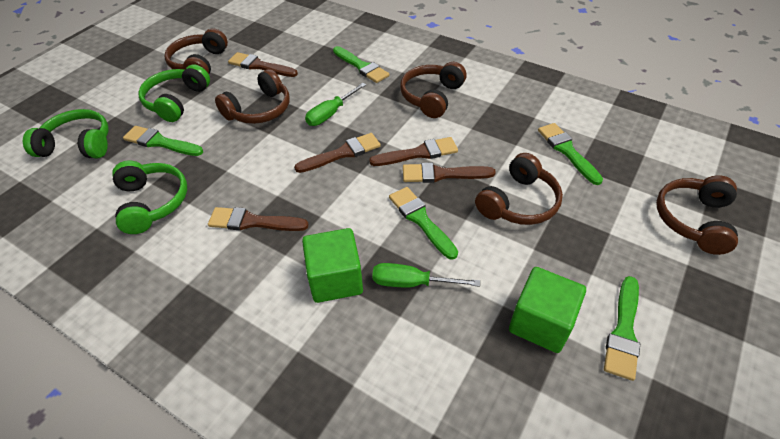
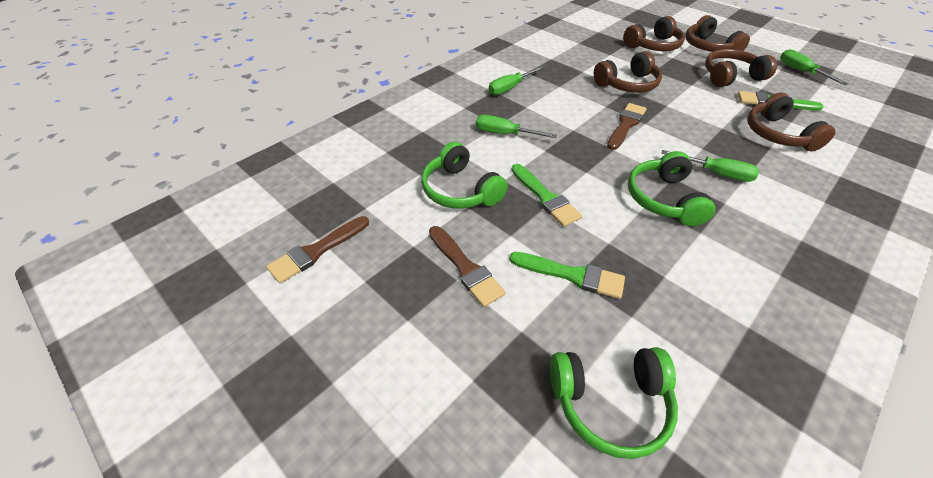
brown brush: [208,207,309,231] [228,52,298,77] [294,133,381,173] [369,137,458,166] [403,163,496,183] = 5 -> [266,216,369,283] [429,226,506,307] [607,103,647,150] = 3
green brush: [123,126,203,156] [333,46,389,83] [389,187,458,260] [538,123,603,185] [604,276,640,381] = 5 -> [510,252,625,299] [512,164,582,227] [738,91,824,111] = 3
green cube: [302,228,363,303] [509,267,586,353] = 2 -> none = 0
green screwdriver: [305,83,366,126] [372,263,480,288] = 2 -> [476,115,557,138] [489,66,544,95] [661,150,760,182] [780,49,848,85] = 4

